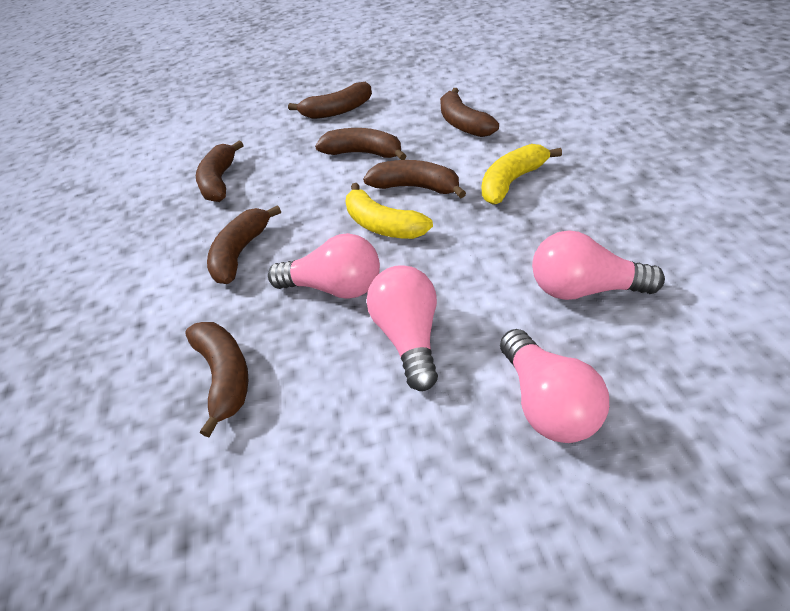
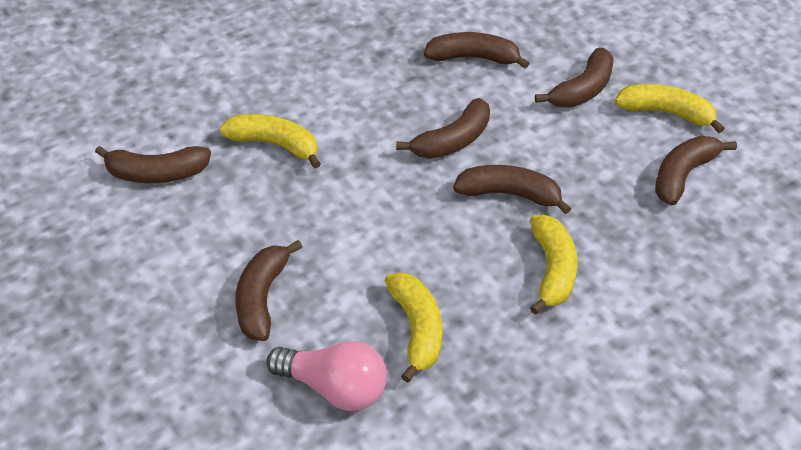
pink light bulb: [268,233,380,299] [367,265,438,391] [500,329,609,443] [532,230,665,300] = 4 -> [266,341,387,411] = 1
yellow banana: [345,183,433,239] [482,144,562,205] = 2 -> [219,114,321,168] [385,272,442,382] [530,215,578,315] [615,84,725,133] = 4

